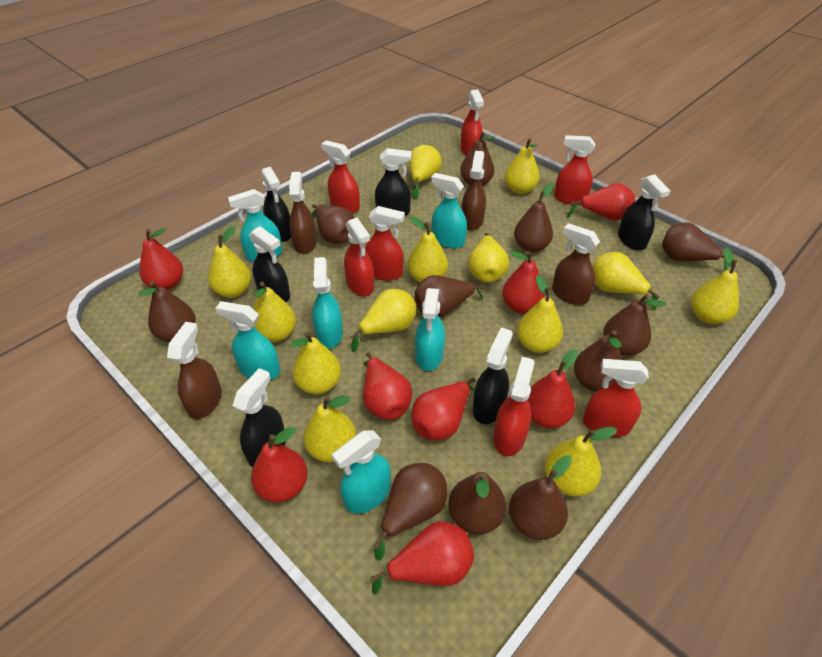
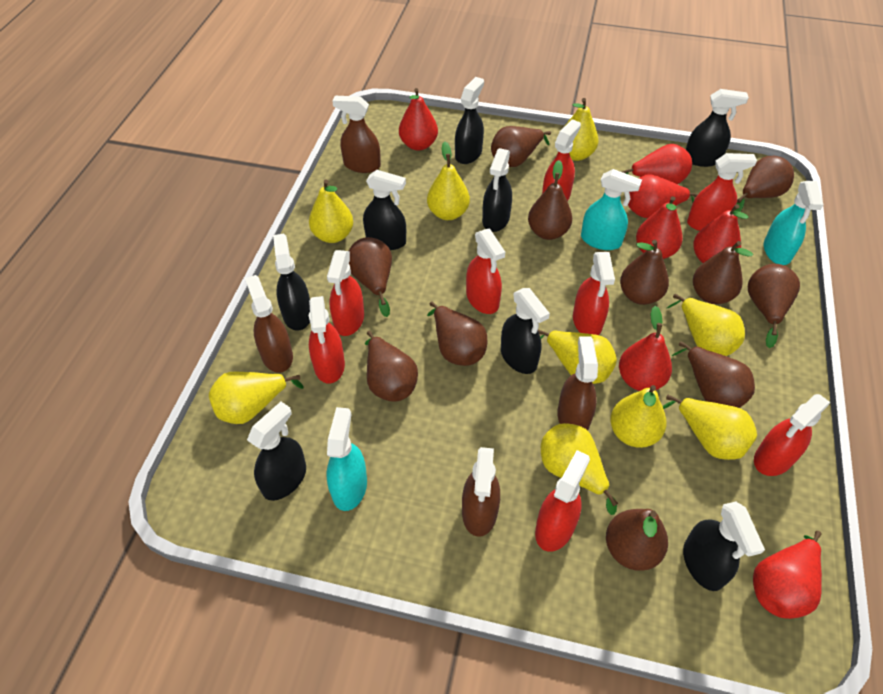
black spray bottle: [233,368,286,467] [249,226,290,302] [261,167,291,242] [375,148,411,216] [473,327,513,424] [618,174,670,250] = 6 -> [247,402,306,501] [273,234,310,331] [363,170,406,250] [455,77,484,164] [482,148,512,232] [501,288,550,374] [683,502,765,591] [686,89,749,167] = 8
red pear: [139,228,183,290] [251,427,308,503] [363,352,412,420] [371,521,474,594] [411,378,475,440] [502,250,545,314] [528,349,578,428] [567,183,635,220] = 8 -> [399,88,438,151] [619,306,672,391] [622,144,692,184] [628,174,698,218] [636,196,683,259] [693,204,749,263] [753,531,822,619] = 7
red spray bottle: [321,140,360,213] [344,218,374,296] [365,206,405,281] [461,89,484,156] [493,357,535,456] [554,135,595,205] [583,359,649,437] = 7 -> [309,296,345,384] [327,250,364,336] [466,229,505,314] [535,450,590,552] [542,119,581,201] [573,252,615,335] [687,153,757,231] [754,394,831,476] = 8
turquoise spray bottle: [215,301,280,380] [228,189,282,262] [312,257,343,348] [332,431,391,514] [415,288,445,371] [431,173,467,248] = 6 -> [327,407,367,511] [581,169,642,250] [764,181,824,265] = 3
yellow pear: [208,226,251,298] [253,282,296,342] [290,332,341,394] [303,396,357,462] [350,289,416,352] [408,217,448,283] [409,145,442,200] [468,233,509,283] [505,138,540,194] [517,275,563,353] [545,427,617,497] [592,252,660,310] [691,248,739,324] = 13 -> [209,372,304,424] [309,179,353,243] [427,142,470,220] [538,330,617,384] [541,423,618,515] [564,98,598,161] [610,385,666,448] [663,395,757,460] [667,294,745,356] = 9

